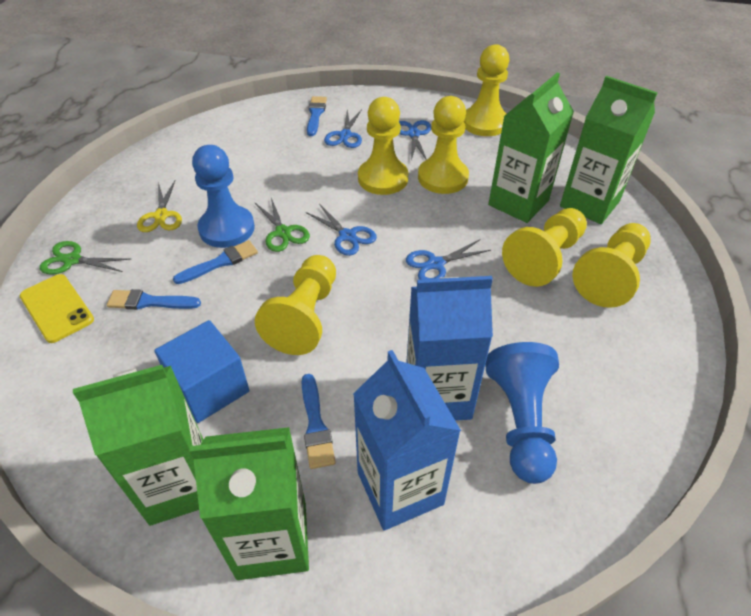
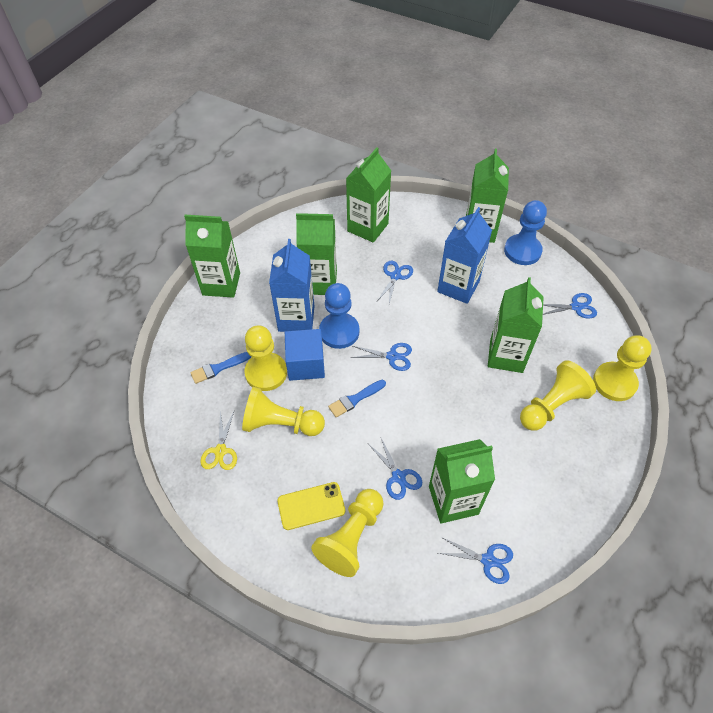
blue brush: [107,289,201,310] [173,240,258,284] [301,374,336,469] [307,96,327,136] = 4 -> [190,352,251,384] [328,380,386,418] = 2
blue scissors: [305,205,377,256] [324,109,362,148] [399,120,431,161] [406,239,491,280] = 4 -> [350,343,412,371] [369,438,422,500] [377,261,413,304] [439,537,513,584] [543,293,597,319] = 5
green carton: [73,365,203,526] [190,427,309,580] [488,73,574,223] [560,76,658,224] = 4 -> [184,215,240,298] [296,213,337,295] [346,147,391,243] [429,439,495,524] [466,149,509,243] [488,277,544,373] = 6
green scissors: [40,241,131,275] [255,198,310,252] = 2 -> none = 0
yellow pawn: [255,255,336,355] [358,97,409,195] [418,96,469,194] [464,44,509,136] [502,208,587,287] [572,223,651,308] = 6 -> [242,387,325,436] [244,326,287,391] [311,489,384,577] [520,360,596,431] [593,335,652,401] = 5

